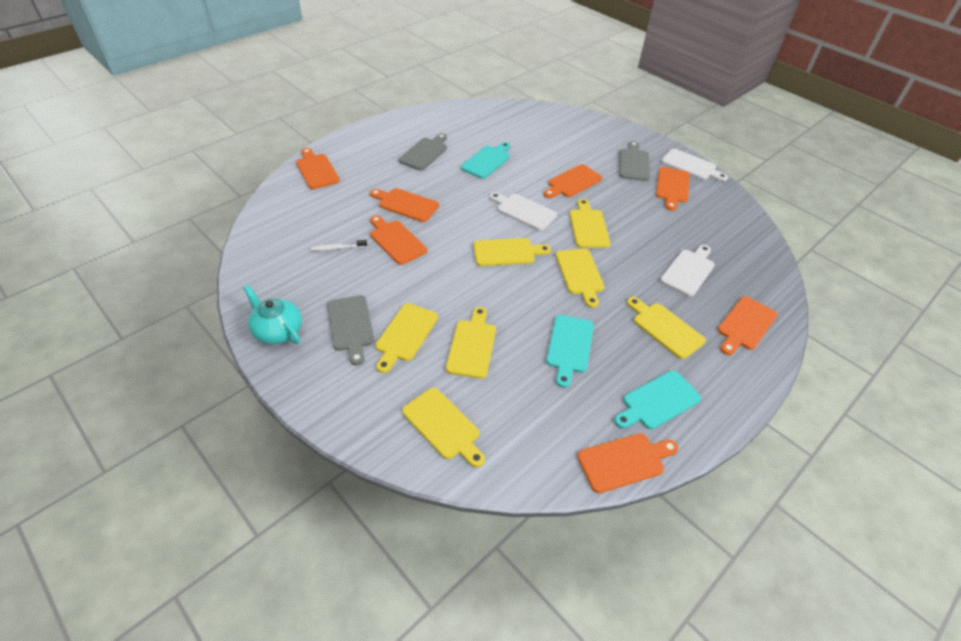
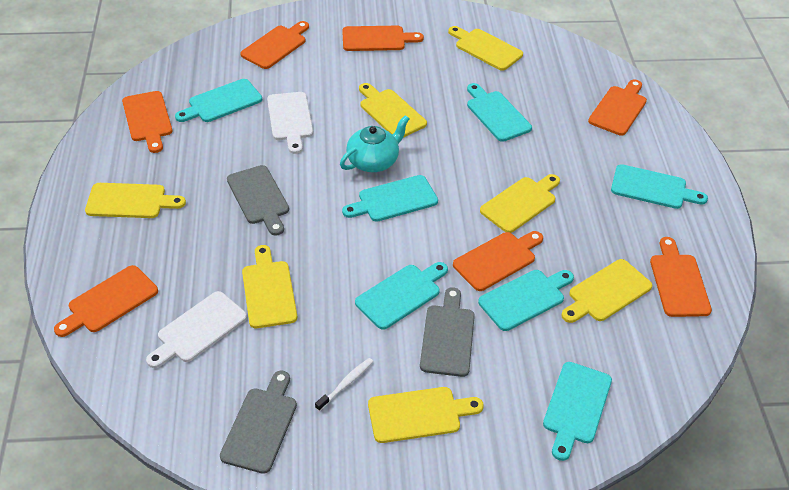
turquoise cutting board: [461,142,510,179] [546,315,594,388] [614,370,701,429] = 3 -> [175,79,262,122] [342,175,438,222] [355,262,448,330] [467,83,532,142] [478,270,574,331] [543,362,612,461] [611,164,708,209] = 7
white cutting board: [490,192,557,231] [660,245,715,296] [661,149,728,181] = 3 -> [146,291,247,368] [267,92,313,154] = 2

